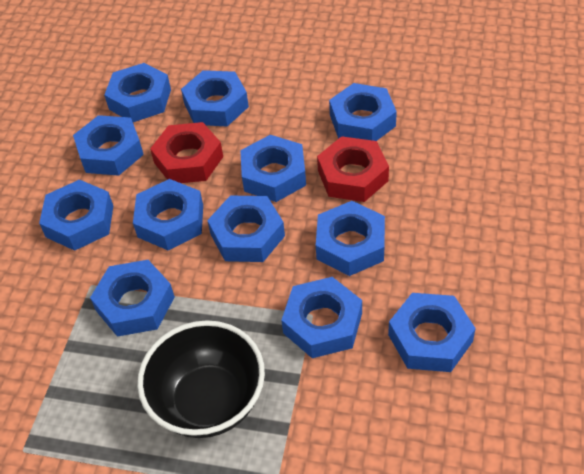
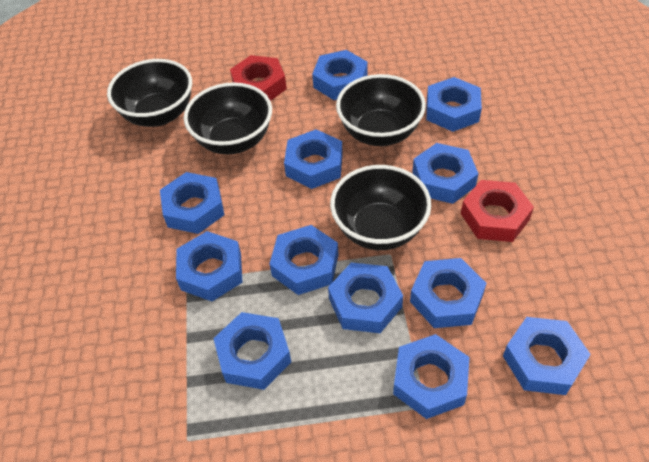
black bowl: [137,320,265,438] = 1 -> [107,59,192,127] [184,82,272,154] [330,165,431,250] [336,74,426,146] = 4

